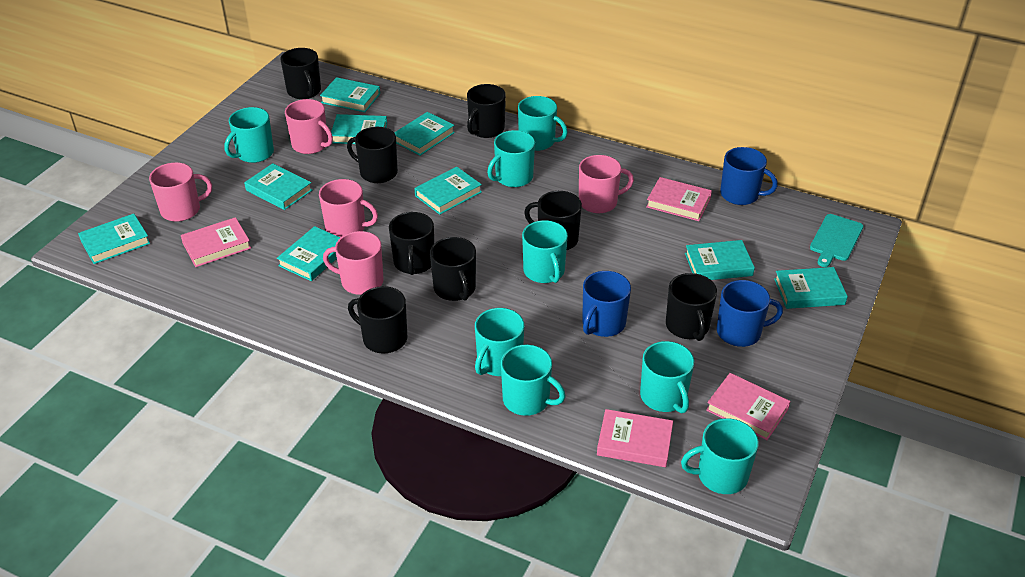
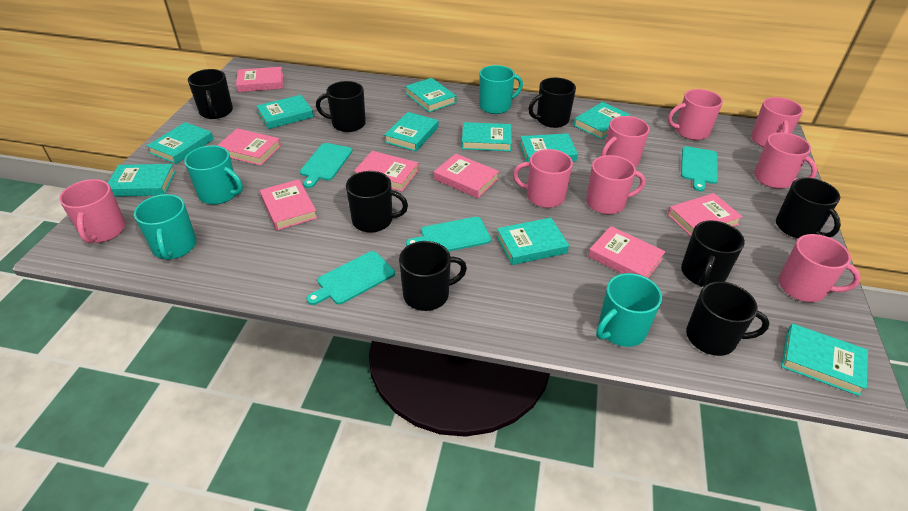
blue mug: [582,271,631,337] [717,280,783,347] [720,147,778,205] = 3 -> none = 0
pink book: [181,217,251,267] [597,409,673,467] [646,177,712,221] [706,373,791,440] = 4 -> [217,128,281,166] [236,67,283,92] [260,179,317,230] [354,151,419,191] [434,154,499,198] [588,226,666,278] [667,193,743,236] = 7
pink mug: [149,162,212,222] [285,99,333,154] [319,179,378,237] [323,231,384,295] [579,155,634,213] = 5 -> [59,179,126,244] [513,149,573,208] [586,155,645,214] [601,116,650,168] [668,89,723,140] [751,97,803,147] [754,132,817,189] [779,234,861,302] = 8
turquoise book: [78,214,150,264] [244,163,312,210] [277,226,341,281] [320,77,380,112] [331,114,387,144] [394,112,455,156] [414,167,482,215] [685,240,755,280] [774,267,848,309] = 9 -> [108,164,175,197] [147,122,214,164] [257,95,314,129] [384,112,438,151] [405,78,456,112] [462,122,512,151] [496,218,569,265] [520,133,578,162] [574,102,630,139] [781,323,868,396] = 10
turquoise cutting board: [810,214,863,267] = 1 -> [300,143,353,188] [306,251,395,305] [406,217,491,251] [681,146,718,191] = 4
turquoise mug: [224,107,274,163] [475,308,524,376] [487,130,535,187] [501,345,566,416] [518,96,568,151] [522,220,568,283] [640,341,694,413] [681,418,759,494] = 8 -> [134,194,196,260] [184,145,243,205] [479,65,523,114] [596,273,662,347] = 4

